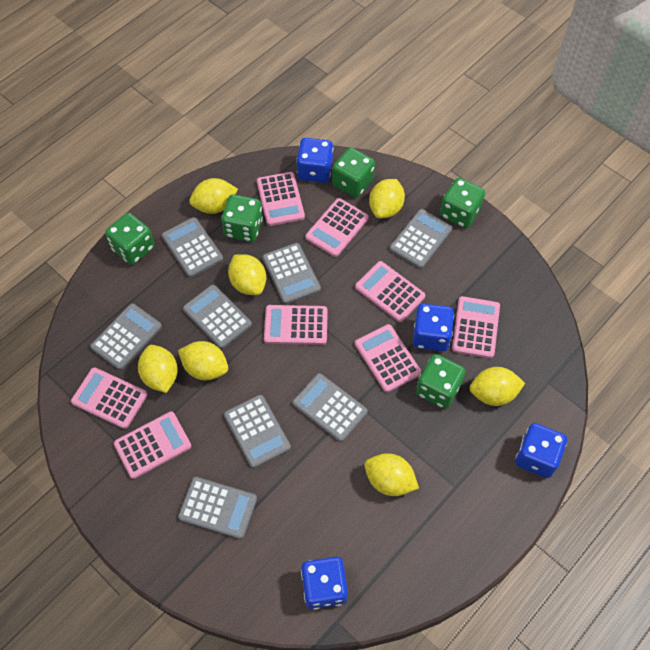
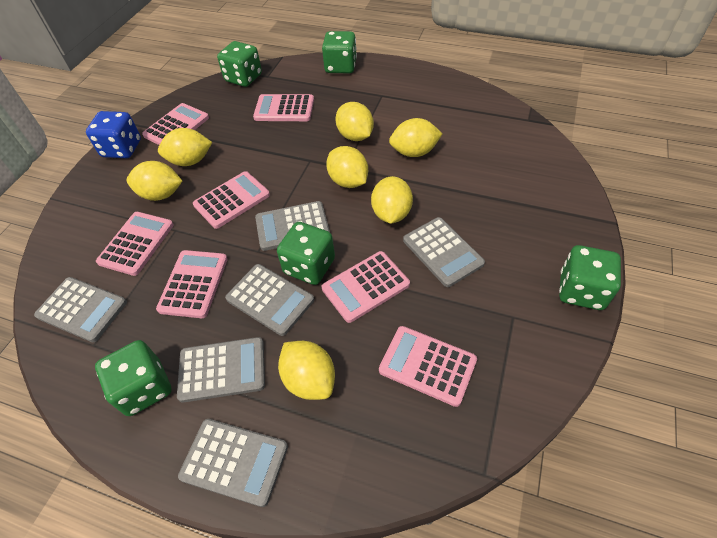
blue dice: [296,138,333,183] [301,557,348,610] [413,303,454,352] [515,423,567,478] = 4 -> [86,111,141,158] = 1
grey calculator: [90,304,162,370] [162,217,223,277] [178,477,257,539] [183,285,252,349] [224,395,291,468] [263,243,321,304] [292,373,368,442] [389,209,452,269] = 8 -> [34,277,127,342] [177,337,265,403] [178,419,288,507] [225,264,314,336] [255,201,330,251] [403,217,485,287] = 6
pink calculator: [71,367,147,429] [114,411,191,479] [257,172,305,226] [264,305,328,345] [305,198,369,257] [355,261,425,322] [355,324,421,392] [452,296,500,358] = 8 -> [96,212,174,276] [142,103,209,145] [156,250,228,318] [193,171,270,229] [253,94,314,121] [322,251,410,323] [379,326,477,407] = 7

